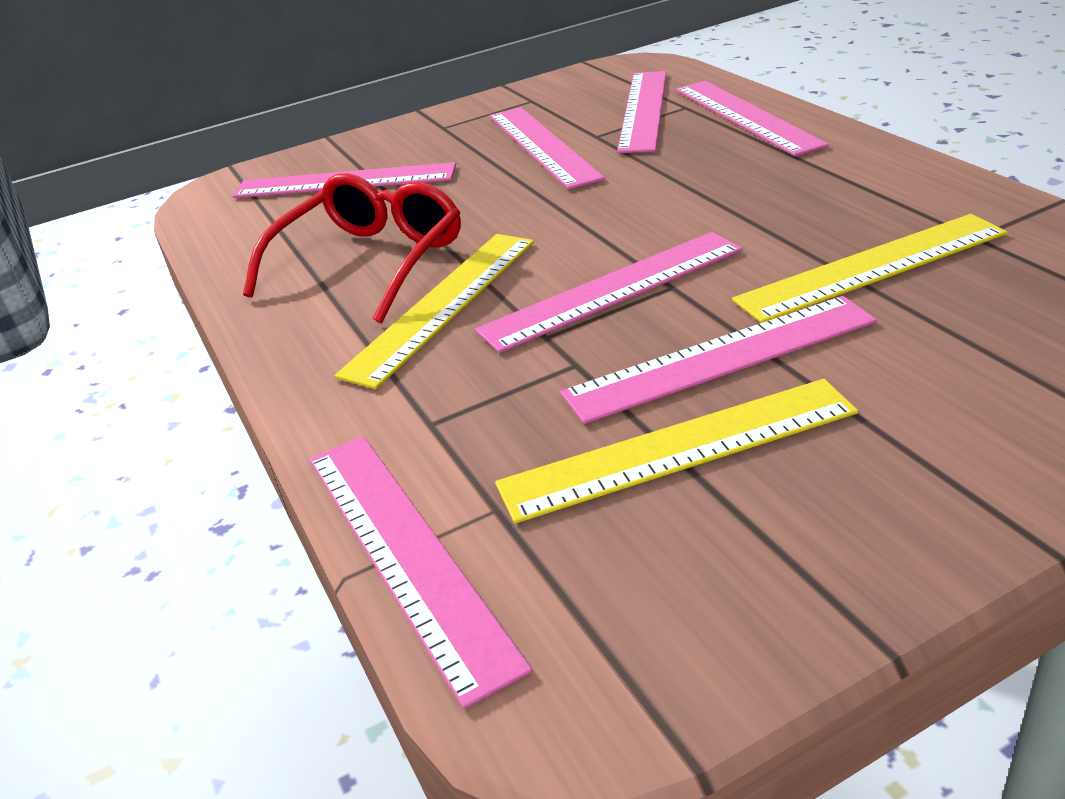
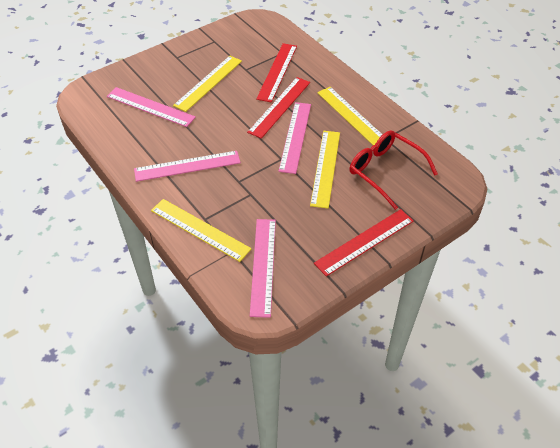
pink ruler: [233,162,456,198] [309,436,532,709] [475,232,743,353] [490,107,605,189] [560,296,877,424] [617,71,667,153] [676,81,829,156] = 7 -> [107,87,196,127] [134,151,241,182] [250,219,276,318] [279,102,311,174] = 4
red ruler: none = 0 -> [247,77,310,139] [256,43,297,103] [314,209,414,277] = 3
yellow ruler: [334,234,534,389] [495,379,858,524] [732,214,1007,323] = 3 -> [151,199,252,262] [173,56,242,112] [310,131,340,209] [317,87,383,145] = 4

